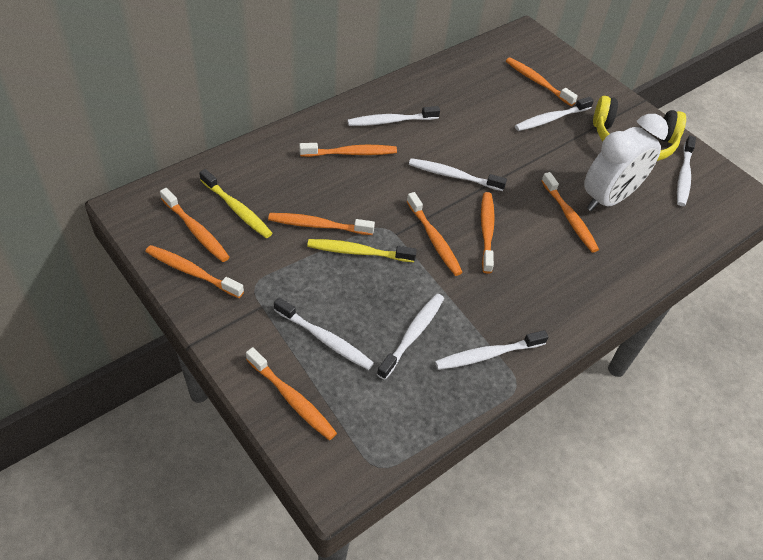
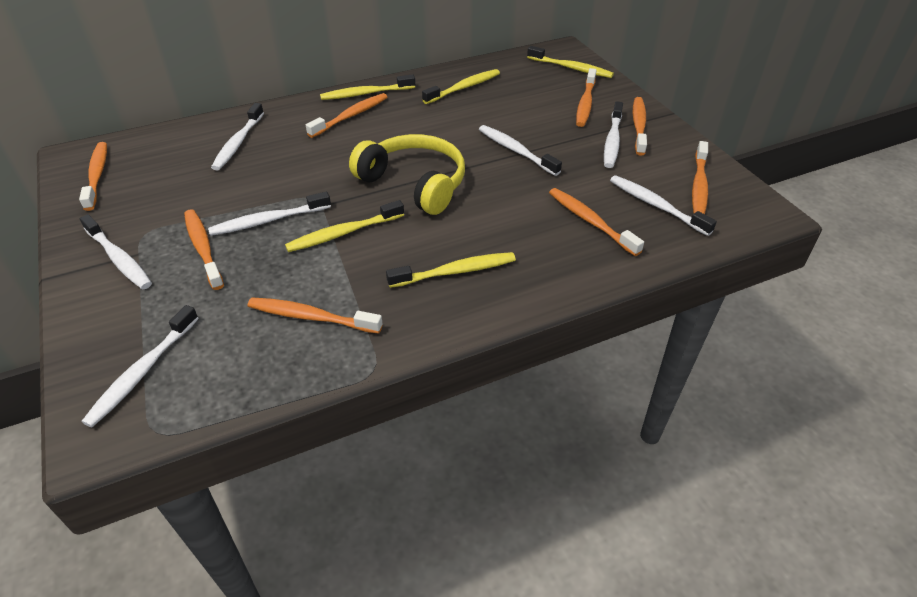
orange toothbrush: [145,245,244,298] [160,188,230,262] [246,347,337,440] [268,213,375,235] [299,143,397,157] [407,192,463,276] [481,192,495,274] [506,57,578,106] [542,172,599,253] = 9 -> [79,142,107,211] [184,209,224,290] [248,297,382,334] [306,93,387,138] [549,188,644,256] [576,68,597,127] [633,97,647,156] [692,141,708,214] = 8
white clock: [584,114,668,211] = 1 -> none = 0
yellow toothbrush: [199,169,272,238] [307,239,417,262] = 2 -> [285,200,404,252] [320,74,415,100] [386,252,516,288] [422,69,500,104] [527,46,614,78] = 5

